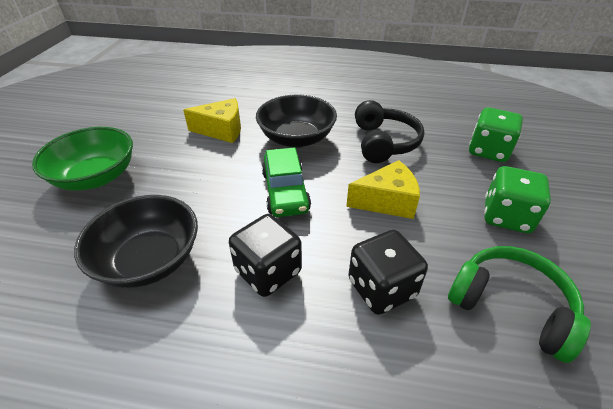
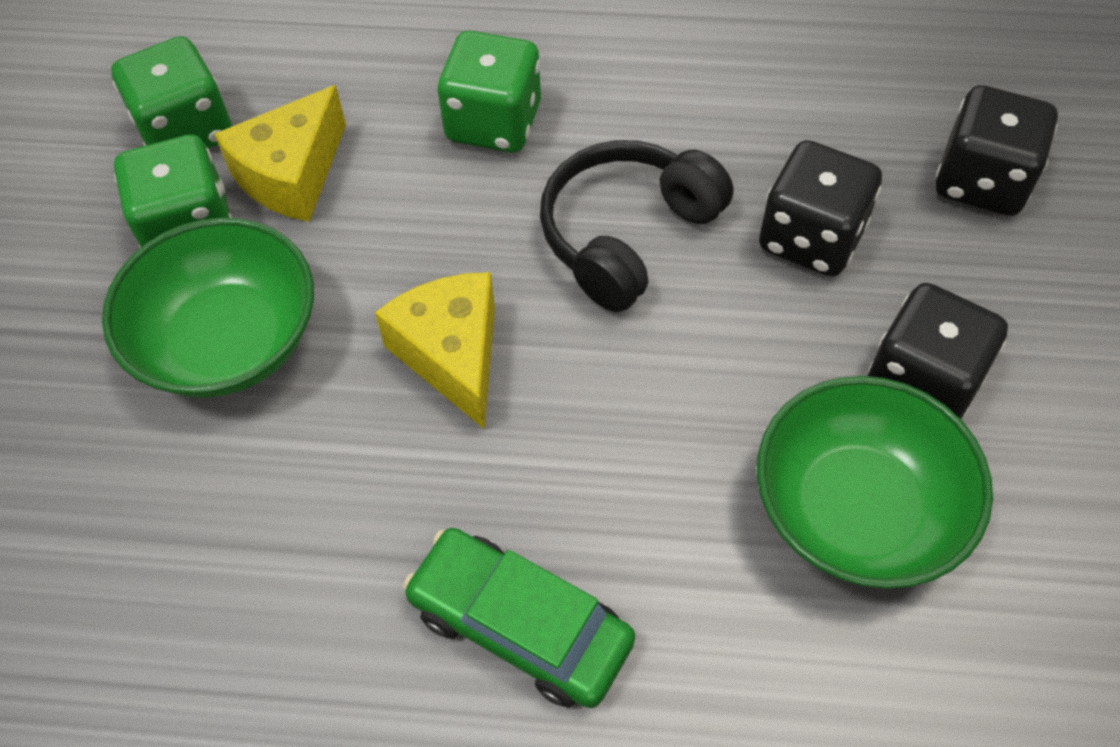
black bowl: [74,195,198,288] [256,95,337,148] = 2 -> none = 0
black dice: [229,214,302,297] [348,230,428,315] = 2 -> [759,140,882,277] [867,283,1008,420] [936,85,1058,216] = 3
green bowl: [32,127,133,191] = 1 -> [102,218,314,398] [757,376,993,589] = 2
green dice: [469,107,523,162] [484,166,551,233] = 2 -> [111,36,232,149] [114,135,232,248] [437,31,541,153] = 3
green headphones: [448,246,591,363] = 1 -> none = 0

